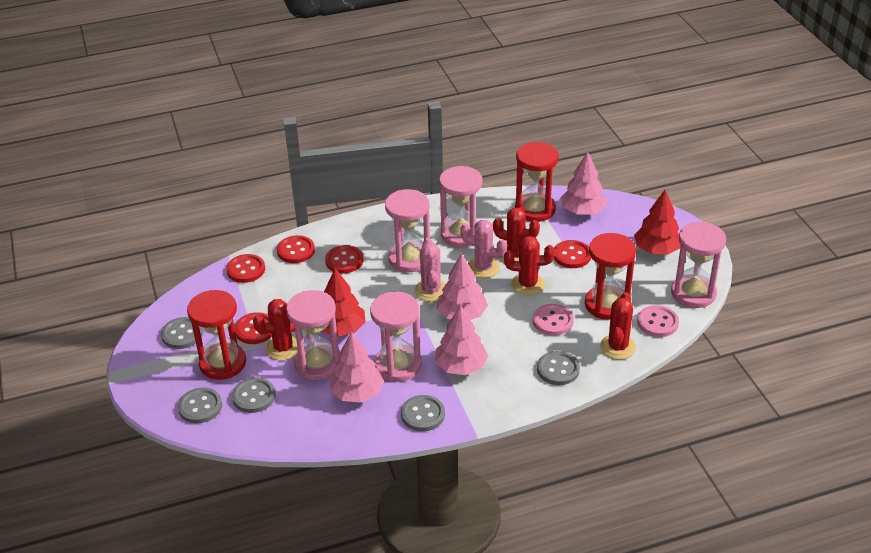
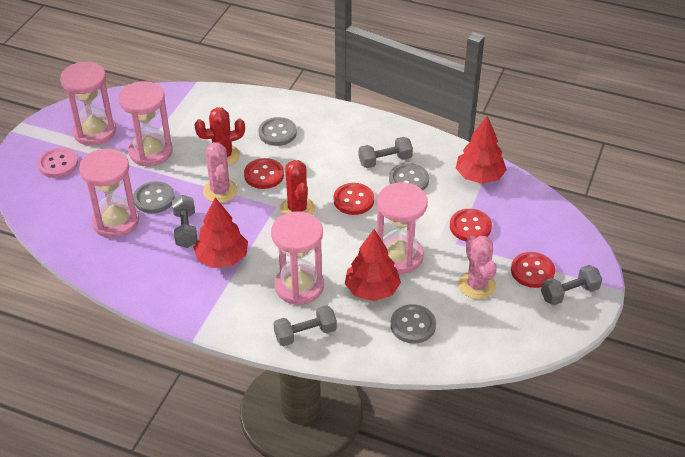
grey button: [161,317,203,349] [178,388,222,423] [232,378,276,413] [401,395,445,431] [537,351,580,385] = 5 -> [133,181,175,213] [258,117,297,146] [389,163,429,190] [390,304,436,343] = 4
grey dumbbell: none = 0 -> [172,195,198,248] [273,305,337,346] [359,137,413,168] [541,265,602,305] = 4
pink button: [533,304,574,336] [637,305,679,337] = 2 -> [37,148,78,178] = 1
pink tree: [330,331,384,403] [435,305,488,375] [437,253,488,320] [561,152,607,215] = 4 -> none = 0
red button: [226,254,265,283] [234,312,272,344] [277,235,315,263] [325,245,363,274] [554,240,591,268] = 5 -> [244,158,284,189] [334,183,374,215] [450,209,492,241] [511,252,555,288] = 4
red cactus: [253,299,298,361] [493,208,540,262] [504,236,555,295] [600,292,636,360] = 4 -> [194,107,245,166] [280,160,315,215] = 2
red hourglass: [187,290,246,380] [515,142,559,222] [585,233,636,320] = 3 -> none = 0
red tree: [322,268,366,336] [634,190,681,254] = 2 -> [193,197,248,268] [345,229,401,301] [456,116,507,184] = 3

